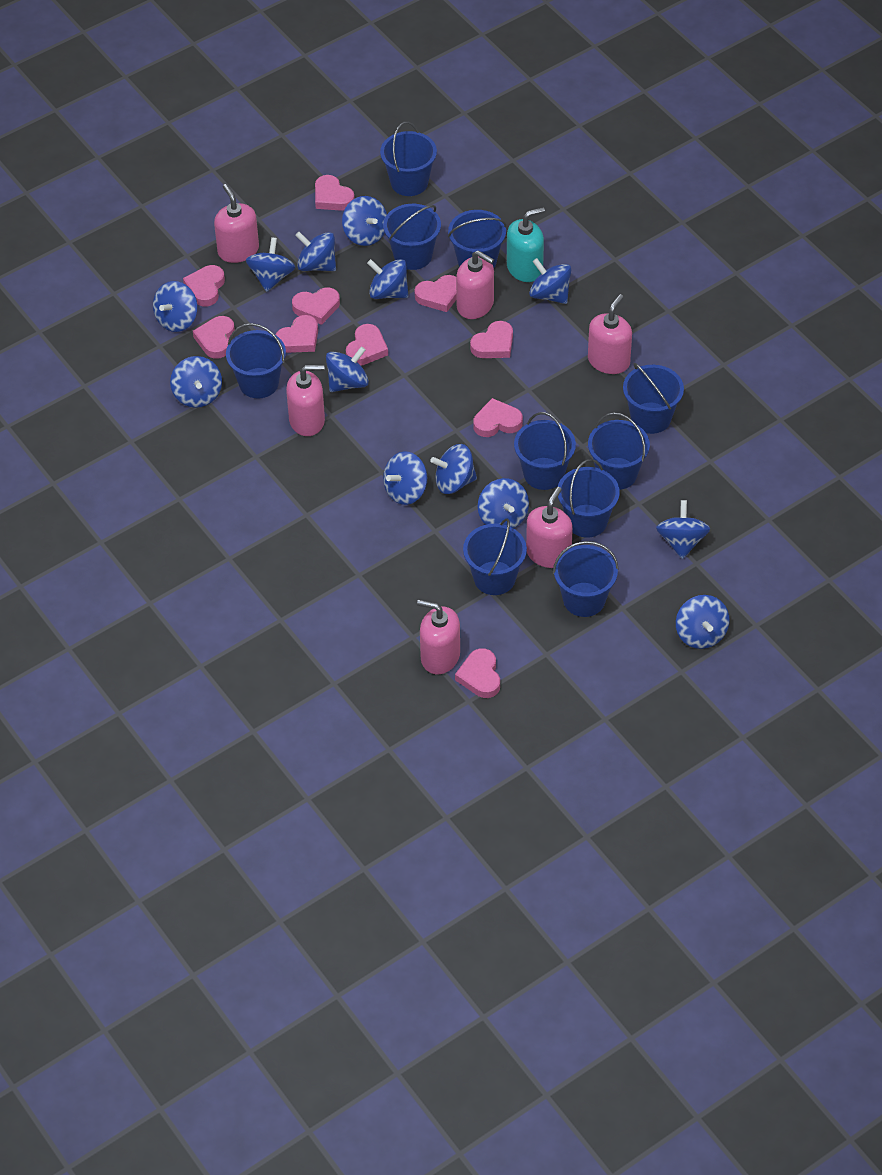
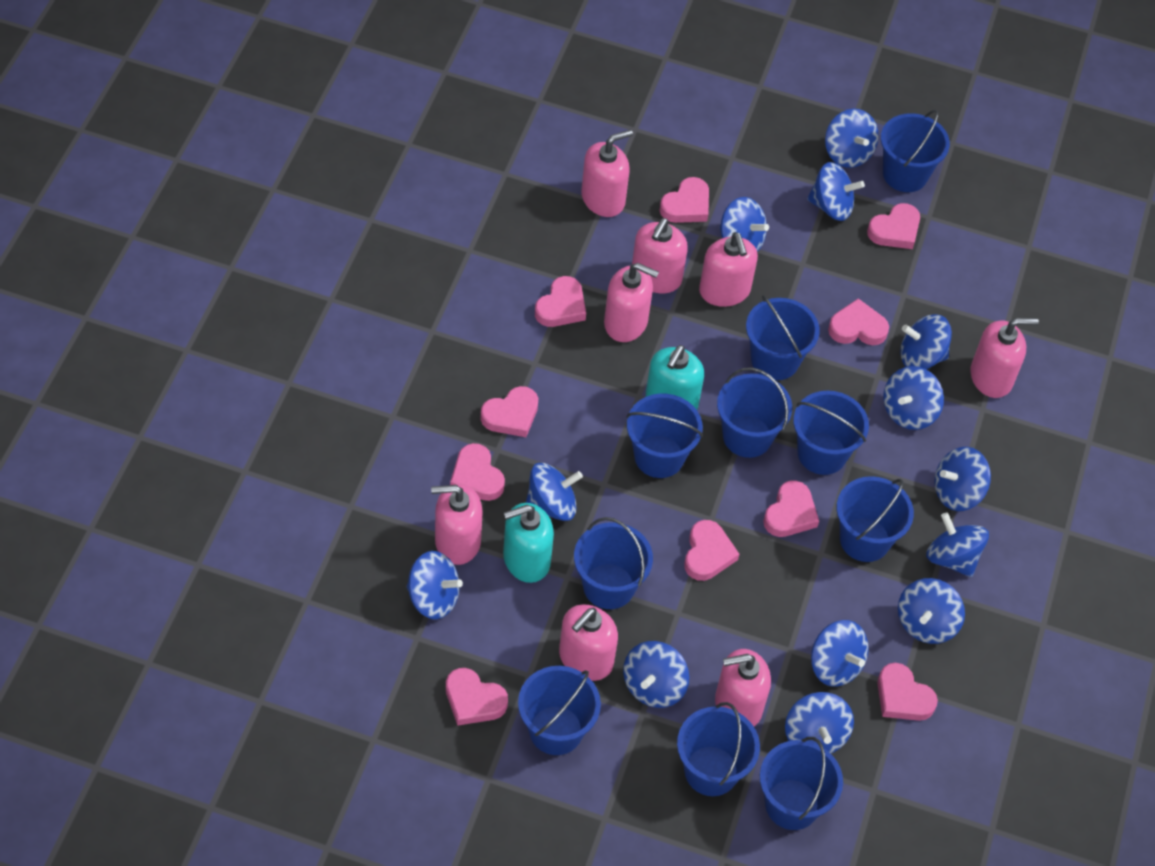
pink soap dispenser: [214,184,259,263] [286,365,325,436] [417,600,460,674] [456,250,494,319] [526,487,573,568] [588,294,632,374] = 6 -> [431,484,483,565] [559,604,618,681] [581,129,633,217] [604,263,659,342] [632,218,688,293] [699,232,758,307] [715,649,771,726] [970,318,1039,398] = 8
turquoise soap dispenser: [507,207,545,282] = 1 -> [503,503,554,583] [646,345,704,410] = 2

